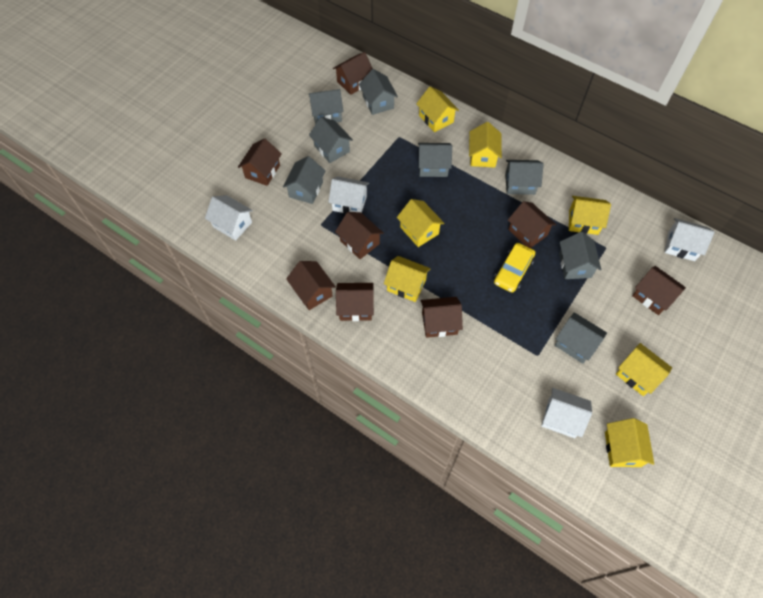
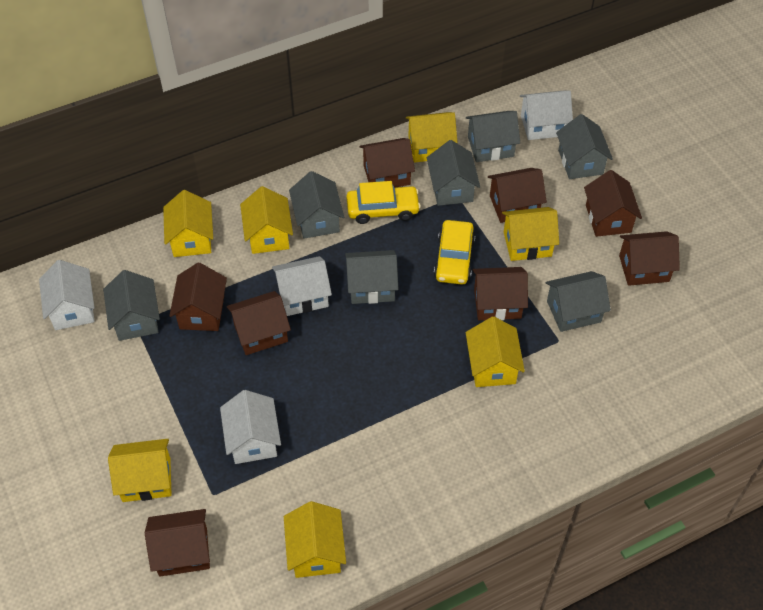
grey house: [283,156,326,204] [309,89,344,125] [309,117,353,163] [359,69,398,115] [418,143,452,177] [505,160,544,195] [555,312,607,364] [559,232,601,279] = 8 -> [103,270,160,341] [289,171,344,239] [345,250,399,304] [427,140,480,206] [466,111,520,162] [546,271,611,332] [556,114,613,179] = 7
yellow car: [494,243,535,292] = 1 -> [346,181,421,224] [434,220,476,284] = 2

